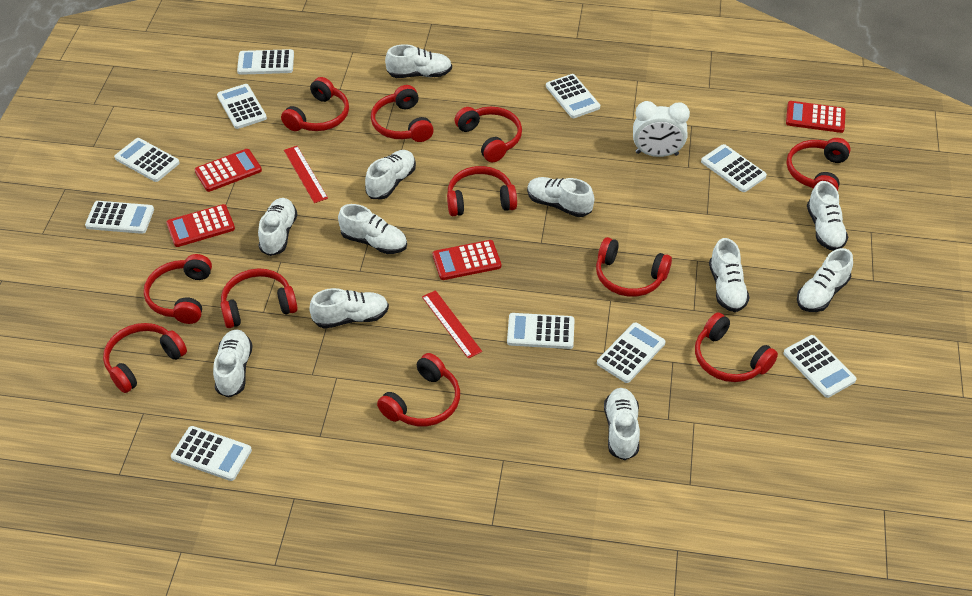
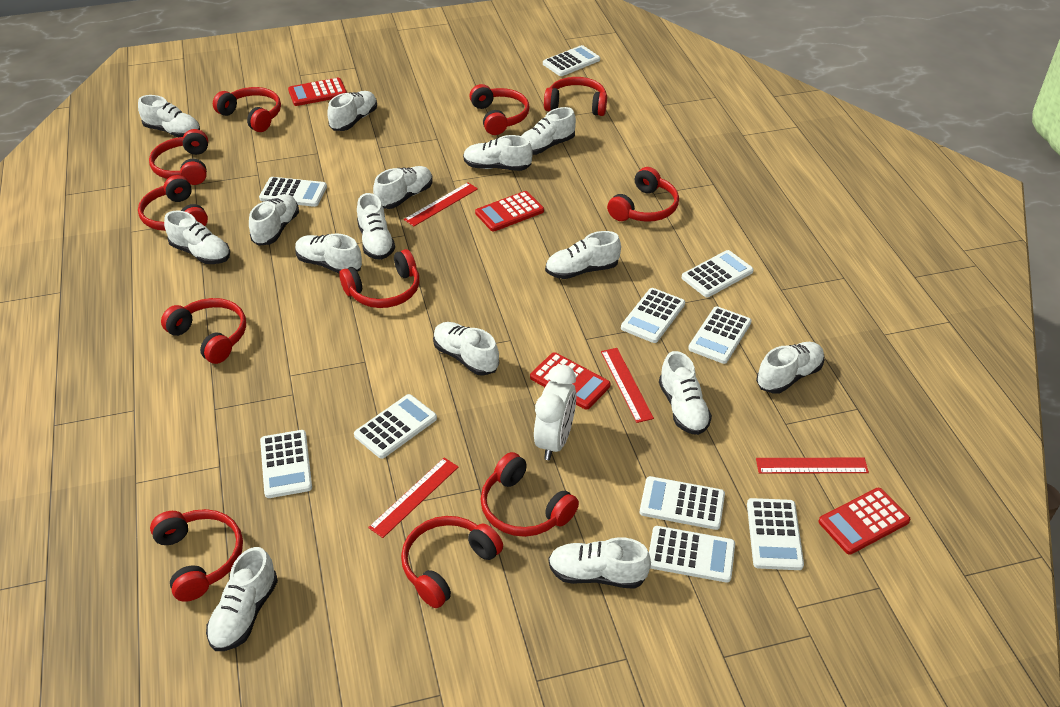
red ruler: [284,146,328,203] [422,290,482,359] = 2 -> [368,458,458,538] [404,182,478,226] [601,348,654,423] [756,458,869,474] = 4
white shoe: [213,329,253,398] [258,198,297,256] [309,288,389,329] [338,204,407,254] [365,150,416,200] [385,44,452,78] [527,177,595,217] [604,388,640,460] [709,238,750,312] [797,248,853,312] [807,181,848,251] = 11 -> [138,95,200,137] [164,211,230,264] [206,547,278,651] [249,194,299,246] [295,233,362,273] [327,91,377,131] [357,193,395,260] [373,166,433,209] [433,322,499,376] [463,135,533,171] [521,107,576,155] [545,231,621,279] [549,537,651,589] [659,351,712,435] [756,342,824,394] = 15

